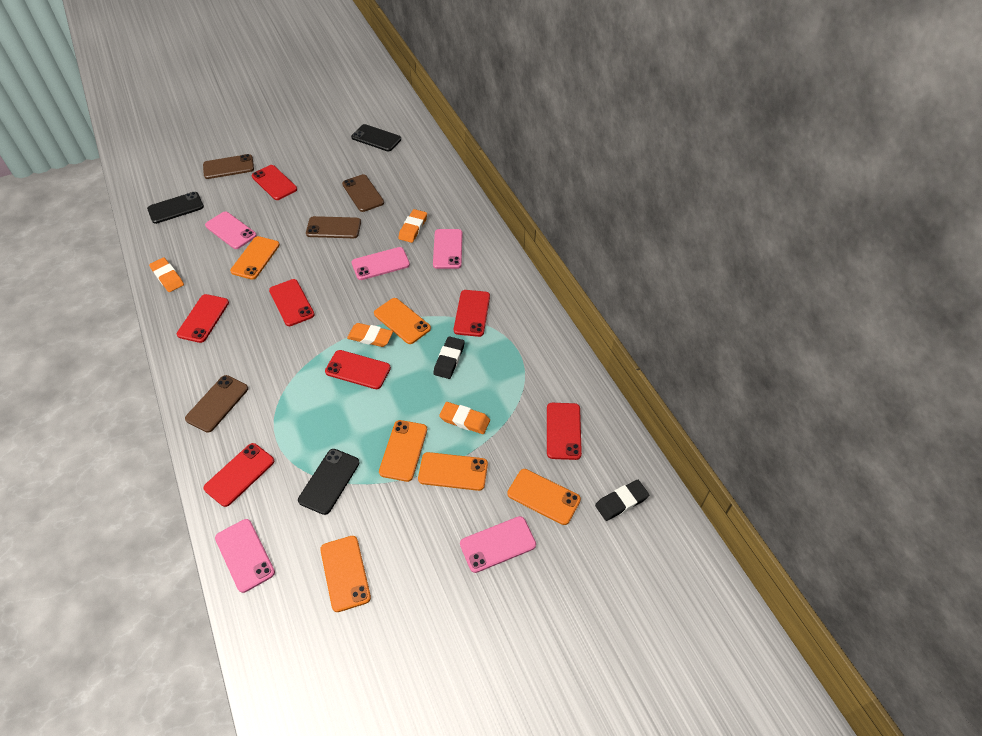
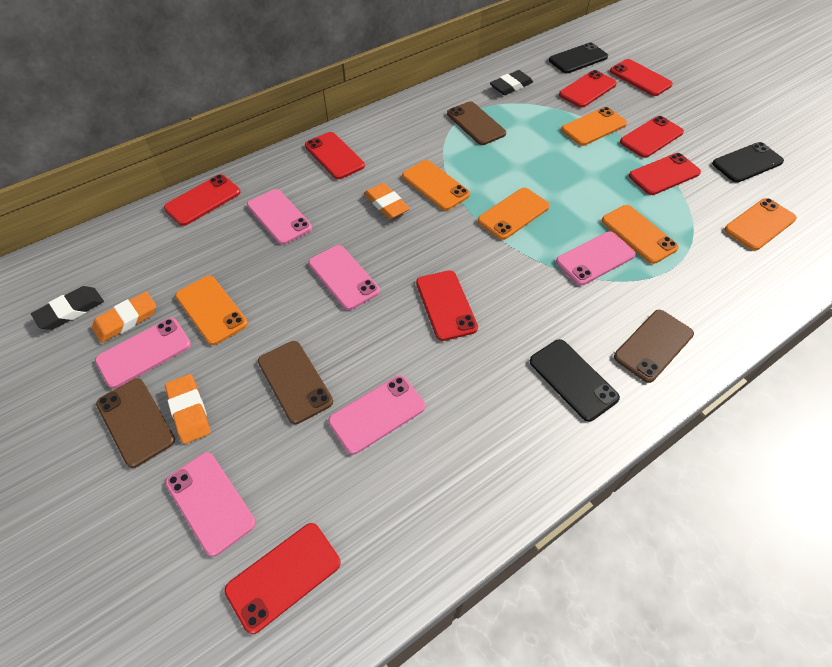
orange eraser: [149,257,184,292] [347,323,393,347] [398,209,427,243] [439,402,490,434] = 4 -> [92,292,156,343] [165,374,211,444] [364,183,410,219] = 3
pink phone: [205,212,257,249] [215,519,275,593] [352,247,410,280] [433,229,462,269] [460,516,536,573] = 5 -> [95,318,191,389] [165,452,256,557] [247,189,312,245] [308,245,380,310] [328,375,425,455] [556,231,636,285] = 6
red phone: [177,294,229,343] [203,443,274,507] [252,165,297,200] [269,279,315,326] [325,350,391,389] [454,290,490,337] [547,403,582,460] = 7 -> [164,174,241,226] [224,523,341,634] [305,132,365,179] [416,270,478,341] [559,70,617,108] [610,59,673,96] [620,116,684,158] [629,153,701,195] = 8

